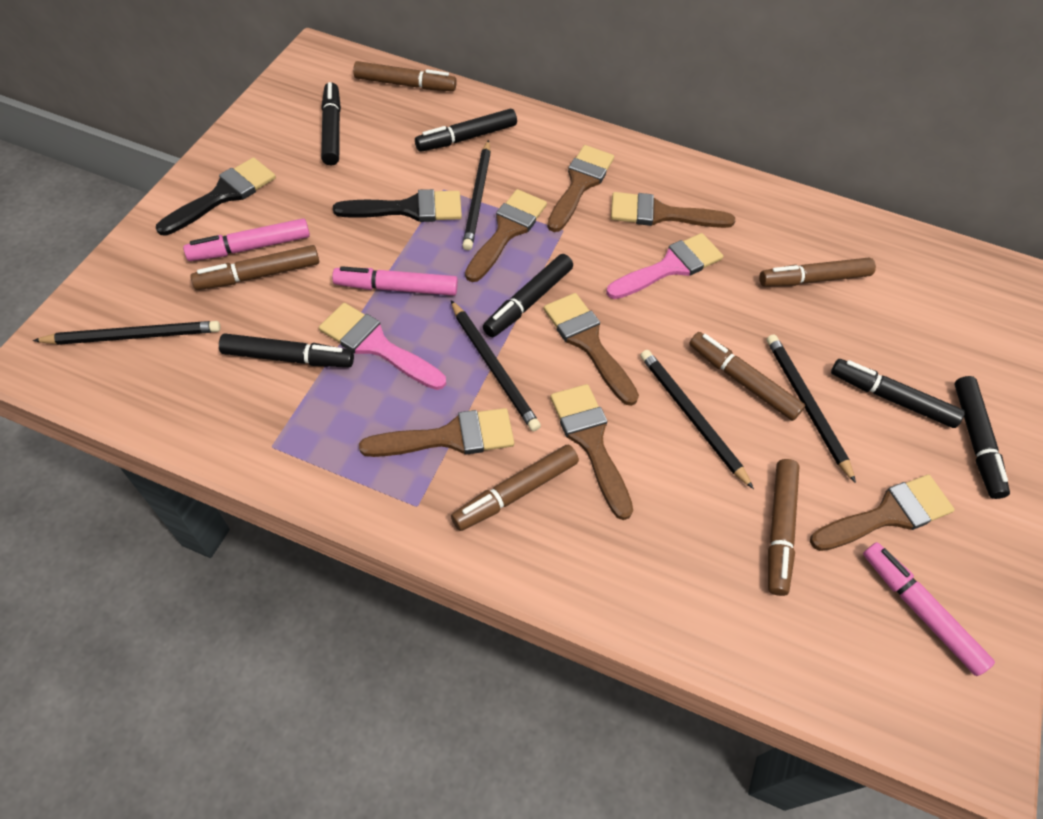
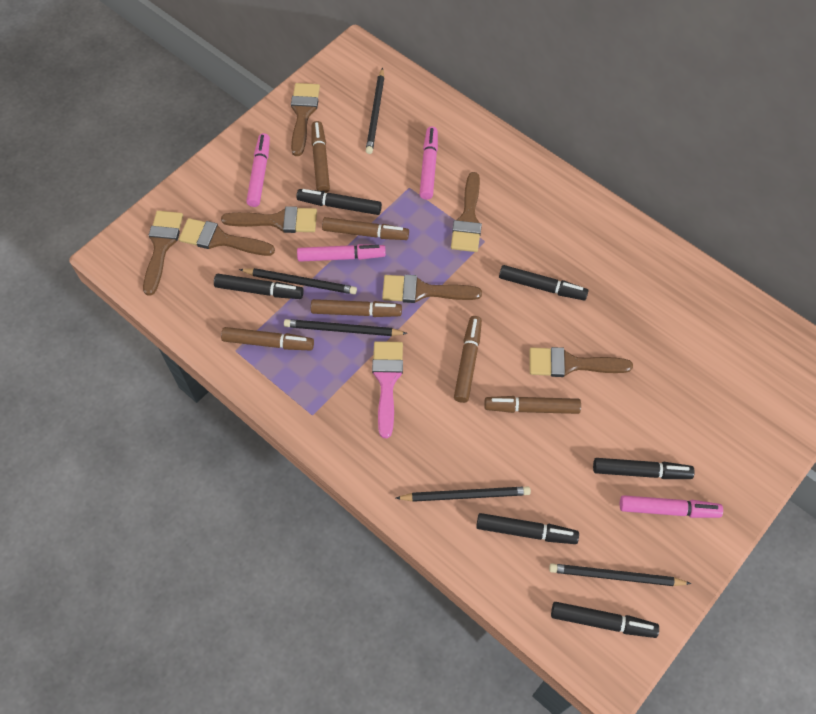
black brush: [156,157,276,236] [333,189,462,222] = 2 -> none = 0
pink brush: [319,303,446,390] [606,233,723,299] = 2 -> [372,341,403,438] = 1
pink marker: [183,218,310,261] [332,266,458,296] [863,542,995,676] = 3 -> [246,133,270,207] [297,244,386,262] [420,127,438,200] [620,495,723,518] = 4

